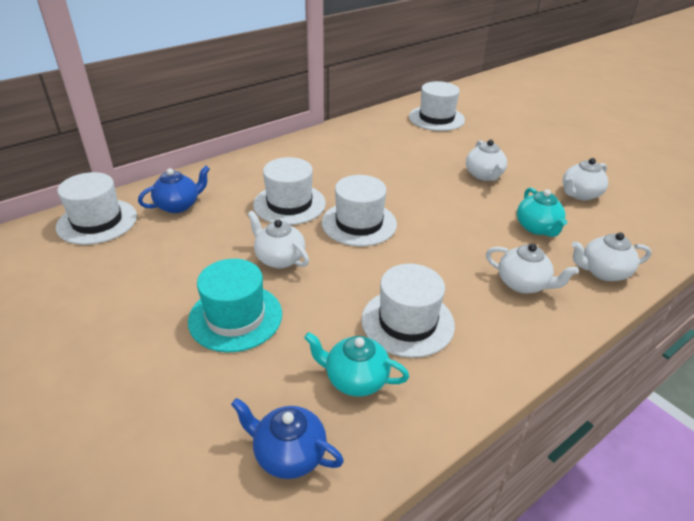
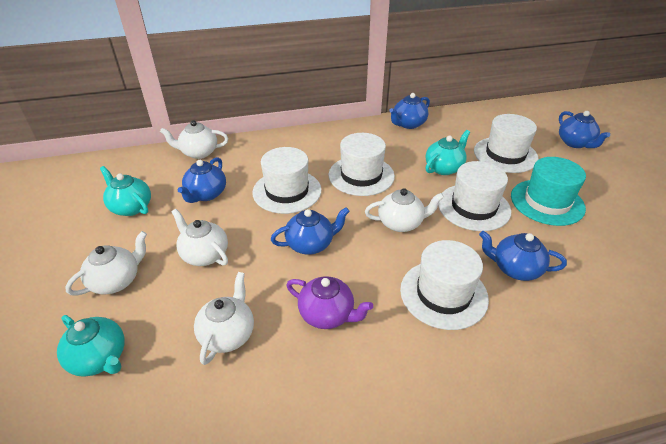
blue teapot: [138,166,210,213] [231,398,344,479] = 2 -> [178,157,226,203] [271,207,350,255] [389,93,430,129] [479,231,567,281] [559,111,610,148] = 5
purple teapot: none = 0 -> [286,276,373,329] = 1
turquoise teapot: [304,332,409,397] [517,187,567,237] = 2 -> [57,315,125,377] [100,166,151,216] [425,130,470,175] = 3

